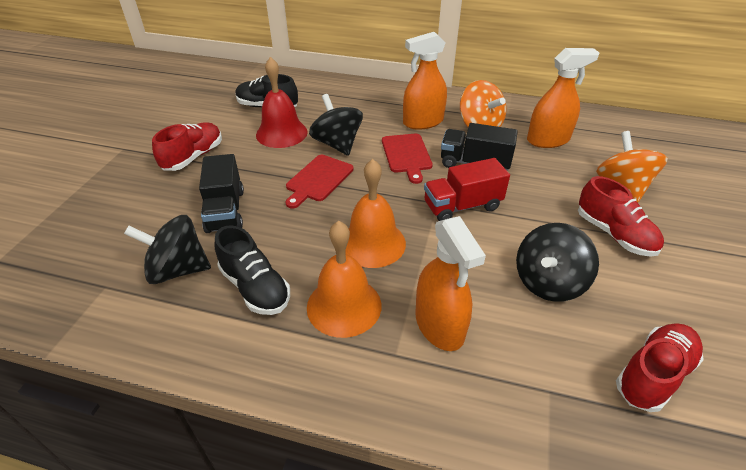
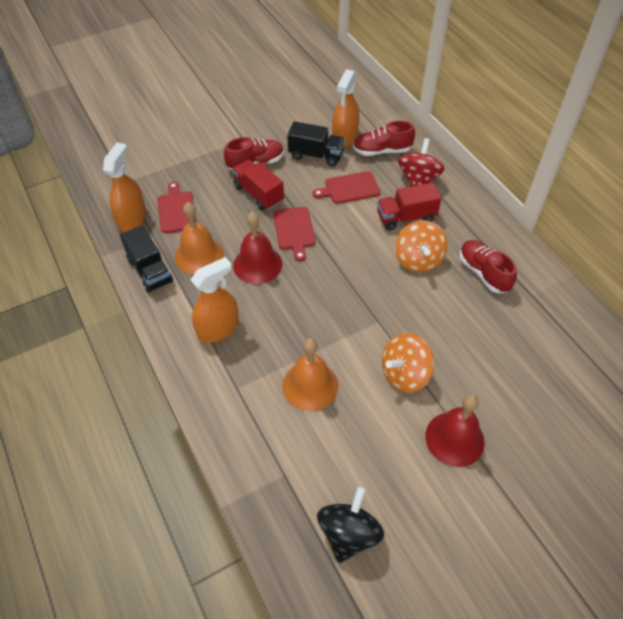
black shoe: [215,225,290,315] [236,74,298,107] = 2 -> none = 0
black spinning top: [124,215,211,284] [309,94,363,156] [516,223,599,302] = 3 -> [317,487,384,563] = 1
red bell: [256,57,308,148] = 1 -> [233,212,282,284] [425,394,485,467] = 2
red cutting board: [286,155,354,209] [382,134,433,184] = 2 -> [157,182,197,233] [273,207,315,261] [313,171,380,204] = 3
red spinning top: none = 0 -> [398,138,445,187] = 1
red truck: [424,158,510,221] = 1 -> [232,159,284,211] [377,183,441,231] = 2

